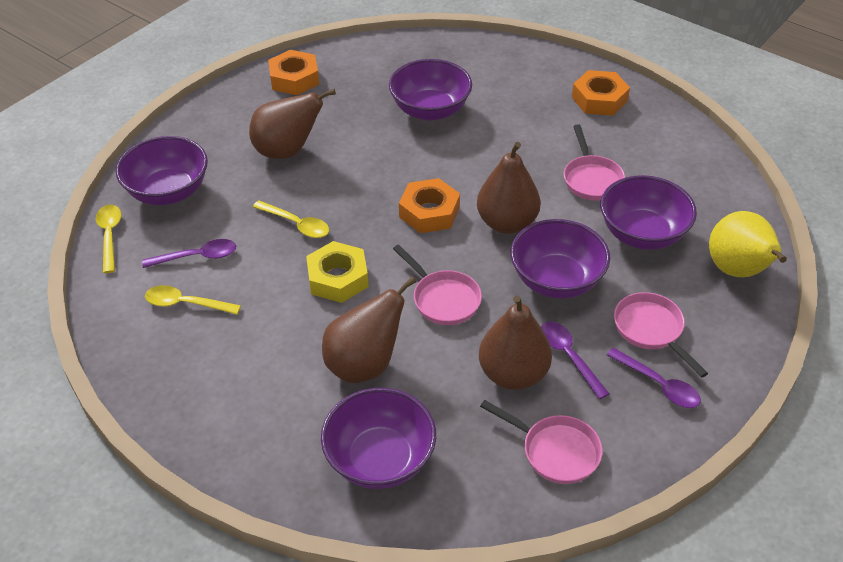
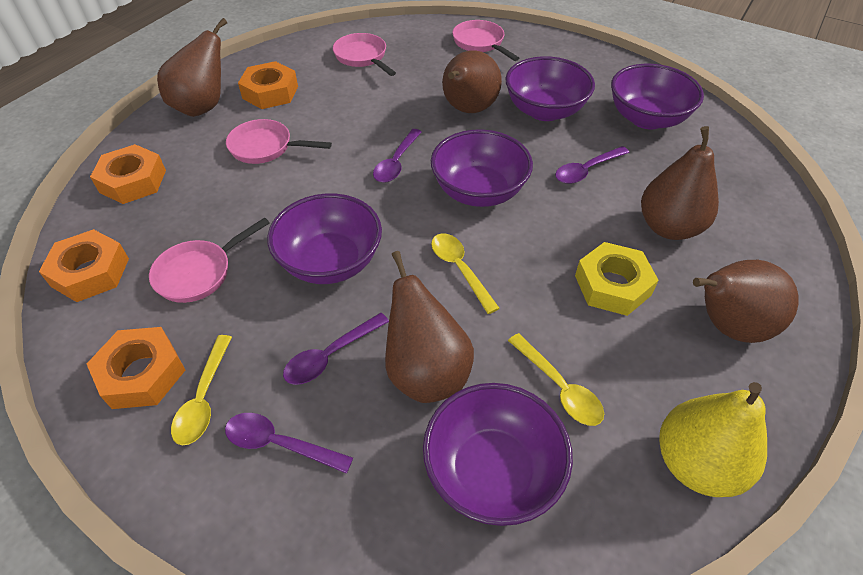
brown pear: [249,89,336,159] [322,277,416,383] [477,142,541,234] [479,295,552,390] = 4 -> [157,18,227,117] [385,251,474,403] [442,50,502,113] [641,126,719,240] [693,260,798,343] = 5
orange nut: [268,50,319,95] [399,178,460,233] [572,70,630,116] = 3 -> [39,229,129,302] [87,327,185,409] [90,144,166,204] [238,61,298,109] = 4
purple spoon: [142,239,236,268] [541,321,609,399] [607,348,701,408] = 3 -> [225,413,353,474] [283,313,389,385] [373,129,422,183] [555,146,629,184] = 4

